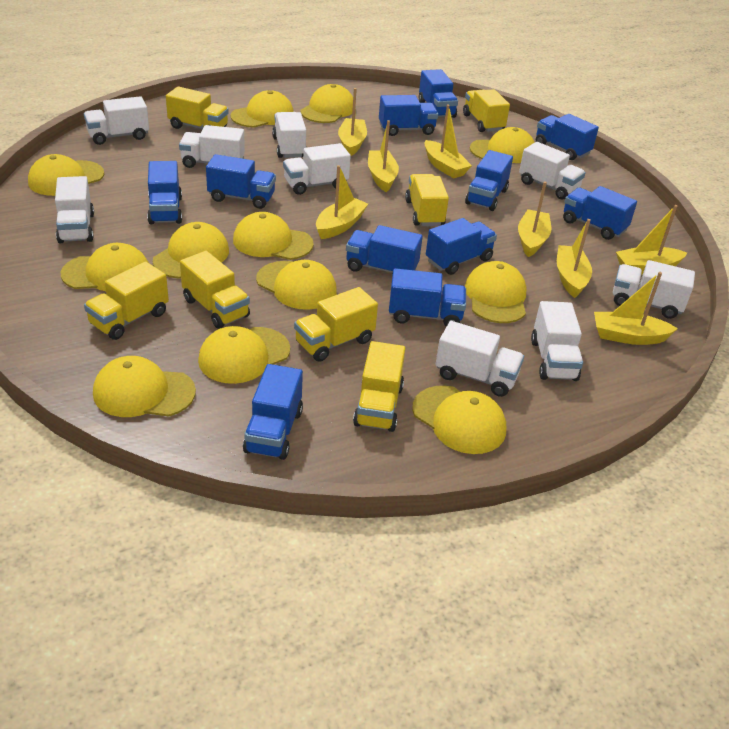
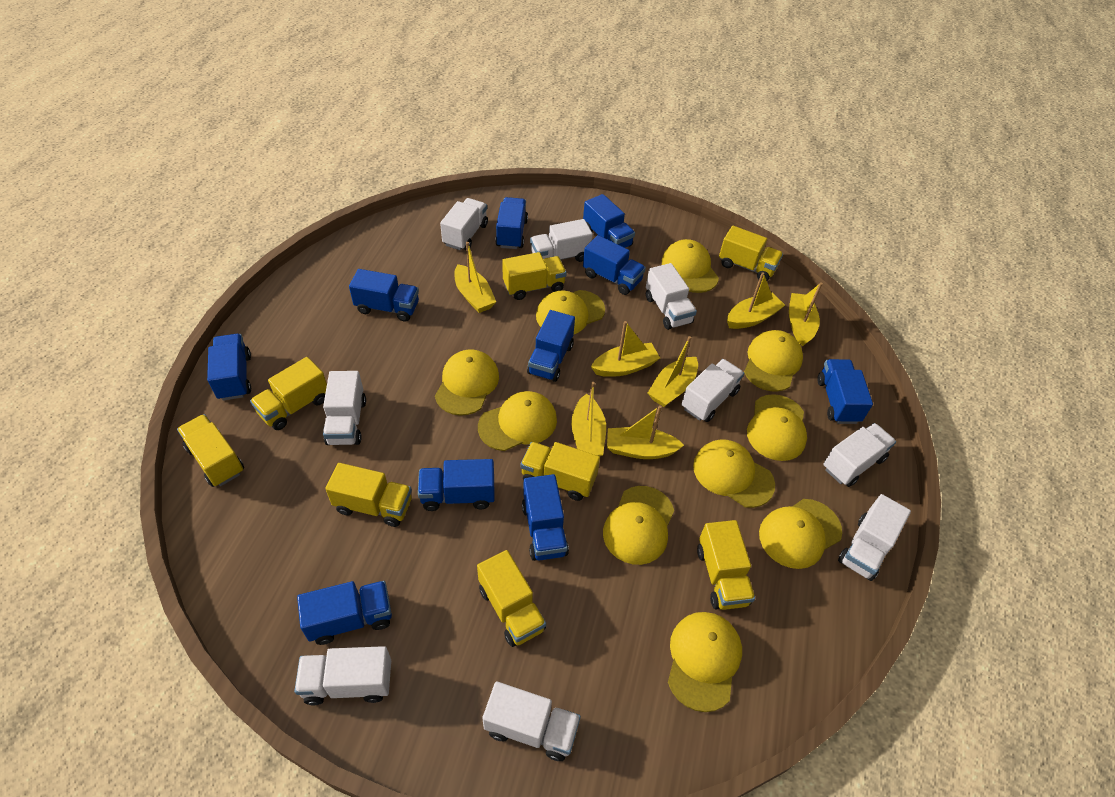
blue truck: [147,161,182,224] [206,154,276,209] [243,364,303,460] [346,225,423,275] [379,95,438,136] [389,268,466,327] [419,69,458,118] [426,218,497,275] [465,150,513,211] [536,114,599,160] [563,186,637,240] = 11 -> [207,334,251,401] [297,581,392,645] [349,269,419,322] [418,459,495,511] [495,197,528,249] [522,474,569,561] [527,310,575,382] [583,194,635,248] [583,235,646,295] [817,359,873,424] = 10
yellow boat: [316,165,368,239] [338,88,367,156] [368,120,399,192] [424,105,472,179] [518,181,551,257] [557,219,592,298] [594,272,678,345] [616,205,687,275] = 8 -> [454,242,496,313] [571,382,606,457] [591,321,660,377] [607,405,684,459] [648,336,698,407] [727,272,785,329] [789,282,823,347] = 7
yellow cap: [28,154,104,196] [61,243,149,291] [93,356,196,417] [153,222,229,278] [198,326,290,384] [230,90,294,128] [233,212,314,260] [256,260,337,310] [300,84,353,123] [412,386,506,454] [465,261,526,323] [470,127,535,163] = 12 -> [435,349,499,416] [478,391,557,451] [536,290,605,334] [603,486,674,565] [662,239,719,293] [668,612,742,712] [693,440,775,508] [744,330,803,392] [747,394,807,461] [759,499,842,569] = 10
yellow truck: [84,261,169,340] [166,86,229,129] [180,251,250,329] [294,287,378,362] [353,341,405,432] [405,174,449,226] [463,89,510,132] = 7 -> [177,414,244,487] [250,357,327,430] [325,463,412,527] [477,550,546,647] [502,252,567,300] [520,442,600,501] [697,520,755,610] [719,226,783,281] = 8

